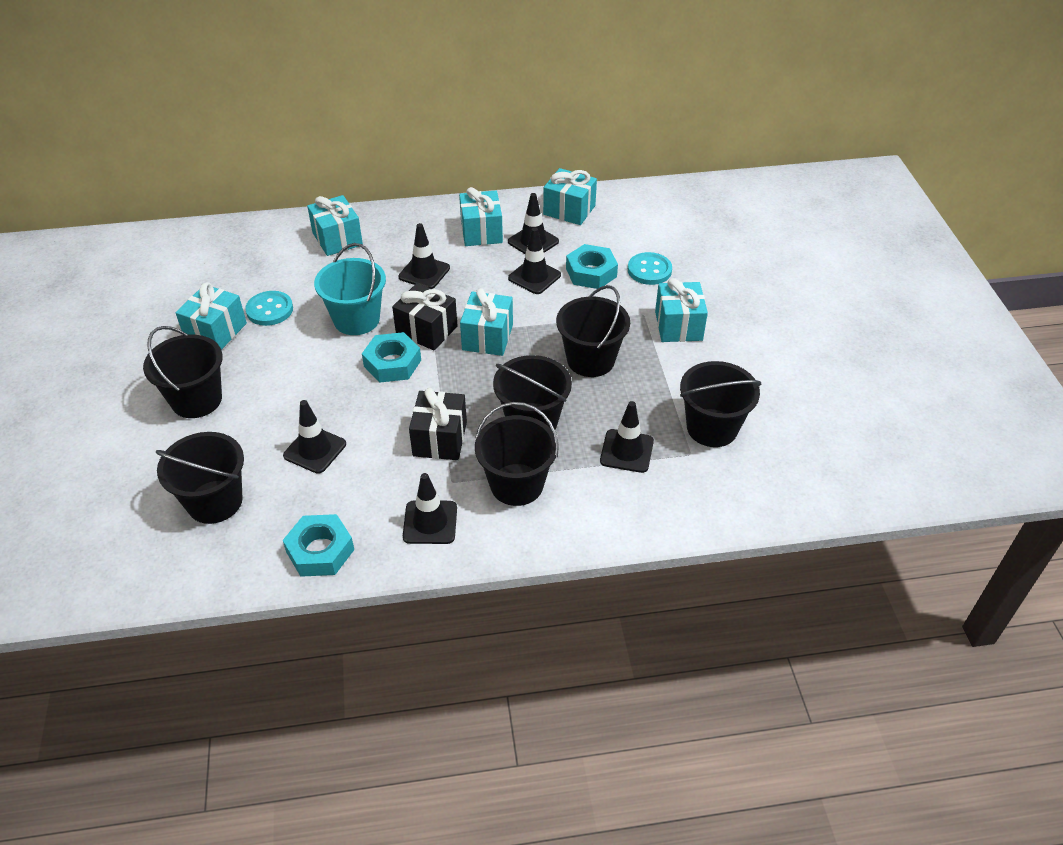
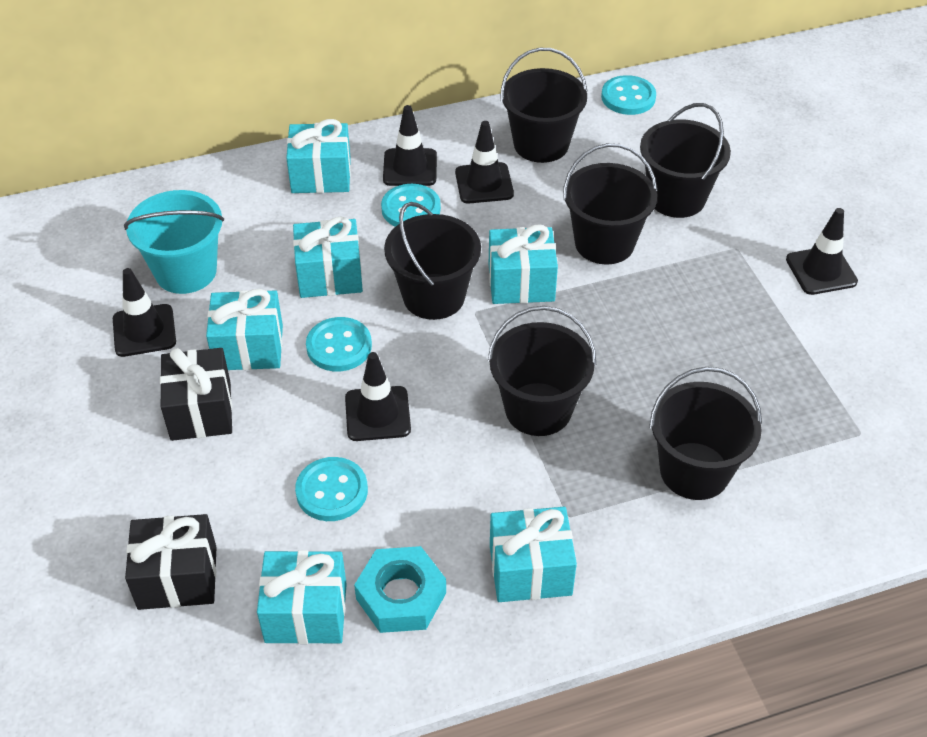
black traffic cone: [283,400,346,474] [398,223,450,289] [403,473,457,544] [508,193,559,254] [508,227,561,294] [600,401,654,473] = 6 -> [113,268,176,357] [345,352,411,441] [383,105,437,186] [455,121,514,204] [786,208,858,295] = 5
turquoise button: [245,291,293,326] [628,252,672,285] = 2 -> [295,457,368,521] [306,317,372,372] [381,184,441,227] [601,75,656,115] = 4
turquoise nut: [283,514,354,577] [362,332,421,383] [566,244,618,289] = 3 -> [354,546,446,633] = 1

